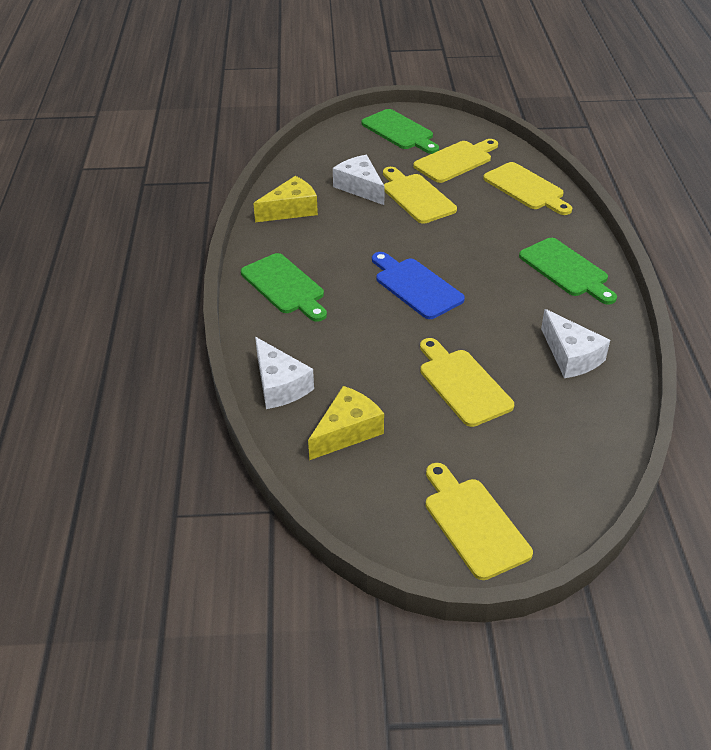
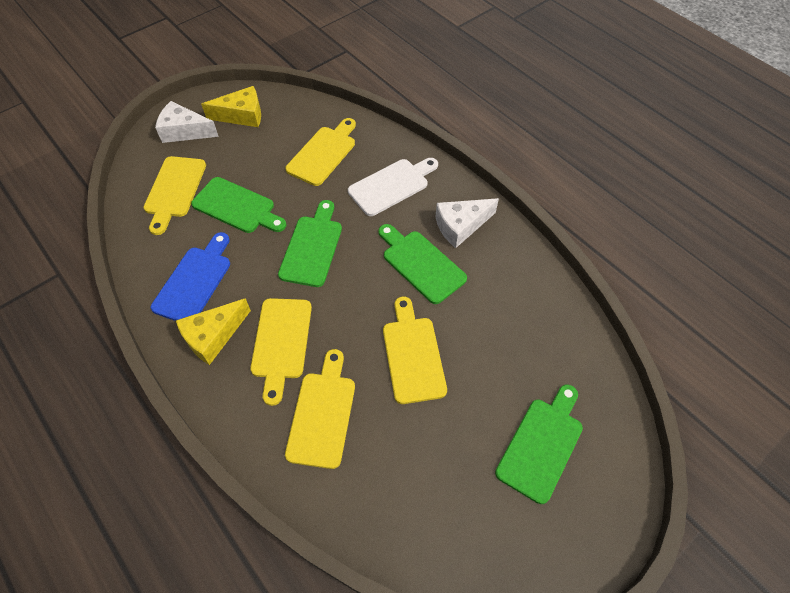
green cutting board: [241,253,327,322] [362,109,439,154] [519,238,617,305] = 3 -> [191,177,286,233] [278,200,342,287] [378,224,467,304] [495,385,583,504] = 4
white cheese: [255,337,314,409] [333,155,385,205] [541,309,610,378] = 3 -> [155,101,219,143] [435,198,499,248] = 2
white cutting board: none = 0 -> [348,158,438,216] = 1

